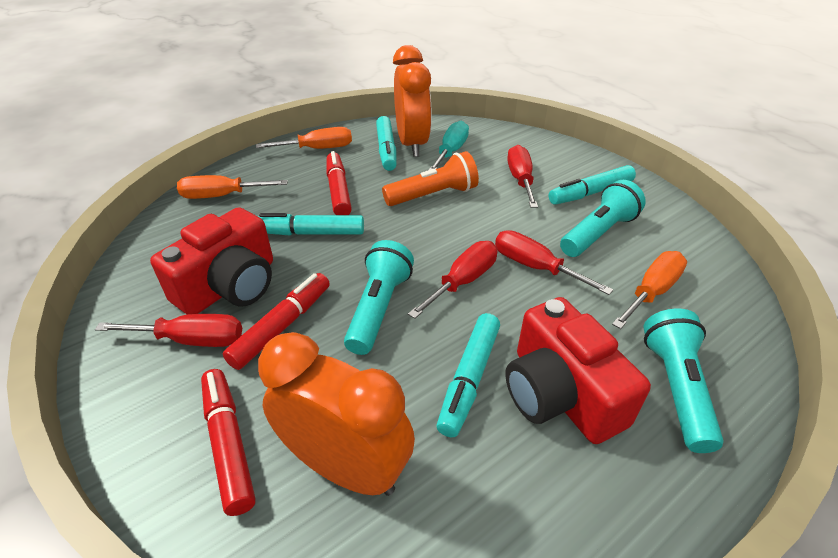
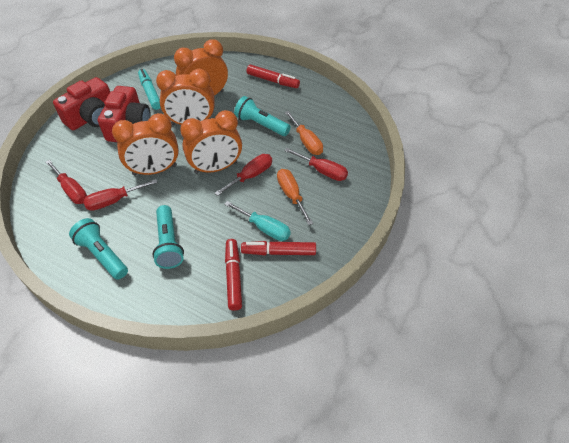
orange clock: [258,332,415,496] [393,45,432,157] = 2 -> [112,113,179,175] [156,69,214,125] [174,39,228,96] [180,110,242,174] = 4
orange flashlight: [382,151,479,206] = 1 -> none = 0
orange screwdriver: [177,175,288,199] [256,127,352,149] [612,251,687,329] = 3 -> [277,169,313,225] [285,111,323,155] = 2
turquoise marker: [258,213,364,235] [376,116,397,171] [437,313,500,437] [549,165,636,205] = 4 -> [138,69,161,110] = 1

